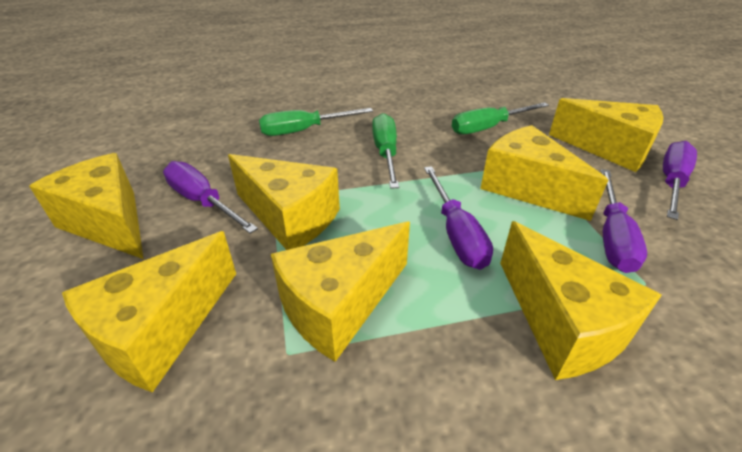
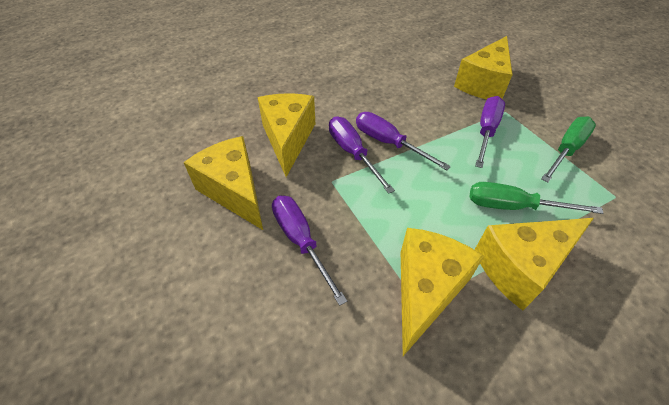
green screwdriver: [259,108,373,136] [372,113,399,188] [452,102,549,134] = 3 -> [469,182,604,214] [541,117,596,183] = 2
yellow cheese: [29,153,144,259] [62,231,236,393] [228,154,340,250] [271,221,410,362] [480,125,608,221] [500,221,662,380] [549,98,663,172] = 7 -> [183,136,263,230] [258,93,315,177] [401,228,484,356] [454,36,513,99] [475,218,594,311] = 5

